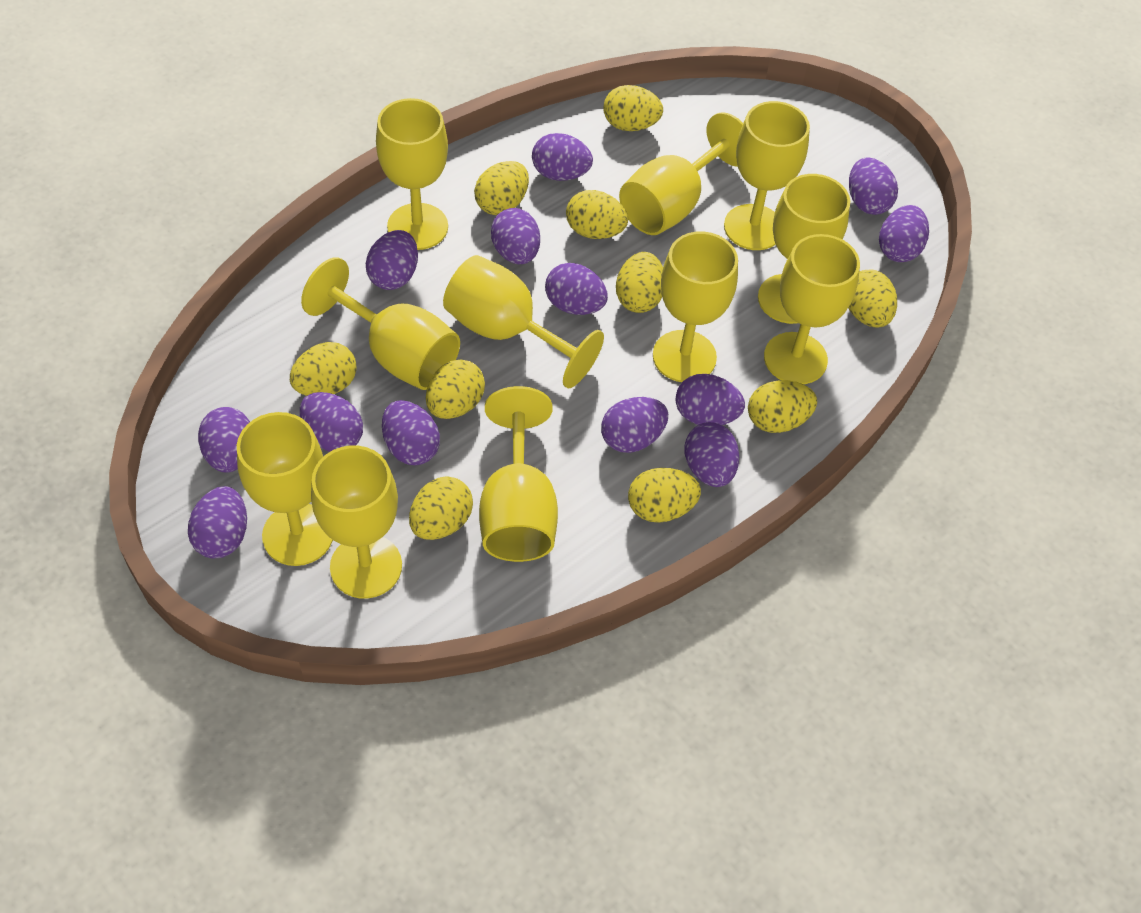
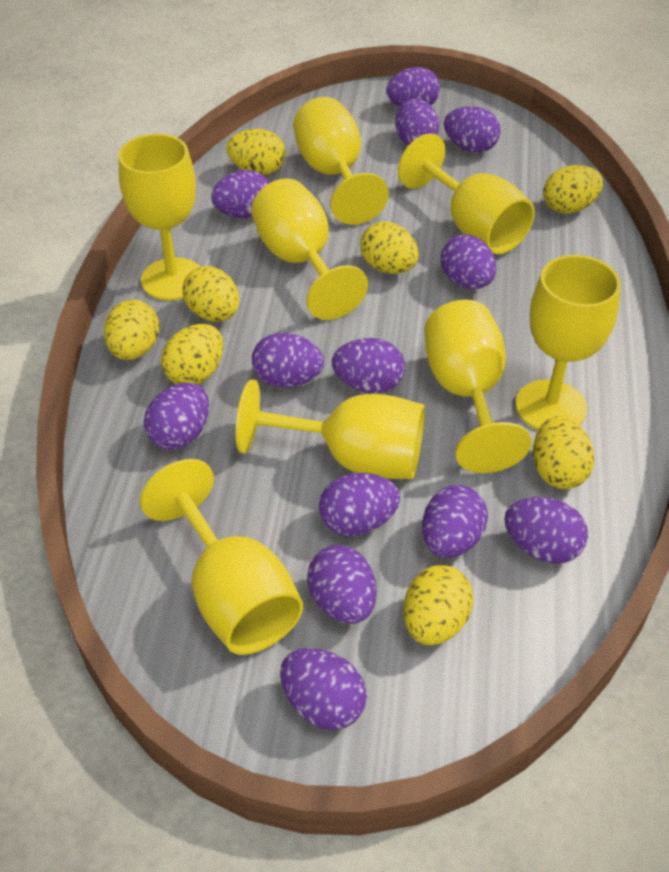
yellow egg: [290,342,357,396] [409,477,473,540] [426,359,485,419] [474,161,529,215] [566,190,628,239] [604,85,663,131] [616,252,663,313] [628,468,701,523] [748,380,817,433] [848,269,897,327] = 10 -> [104,300,159,360] [161,324,223,385] [182,266,239,322] [226,129,285,175] [360,222,419,274] [404,565,474,645] [533,416,594,489] [543,165,603,214] = 8
yellow goblet: [237,412,333,566] [301,257,460,390] [311,445,402,599] [376,98,448,250] [443,255,604,388] [479,386,558,562] [619,112,743,235] [653,232,738,382] [724,101,810,250] [758,174,850,324] [764,234,860,384] = 11 -> [118,134,200,300] [140,459,303,655] [236,379,425,479] [251,178,368,320] [293,97,389,225] [398,133,535,254] [424,300,531,473] [516,255,621,430] = 8

